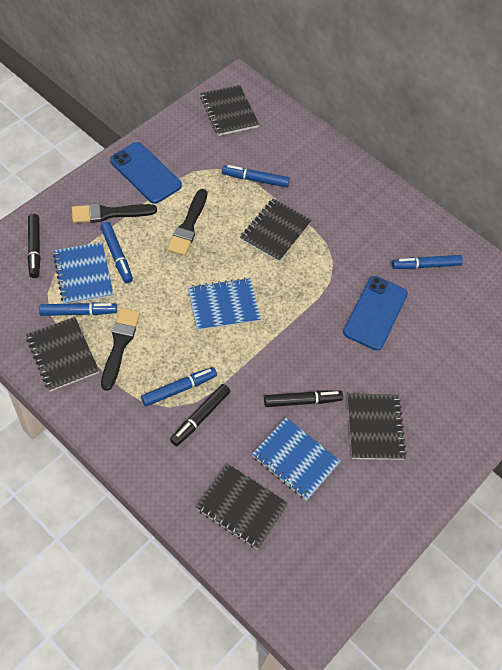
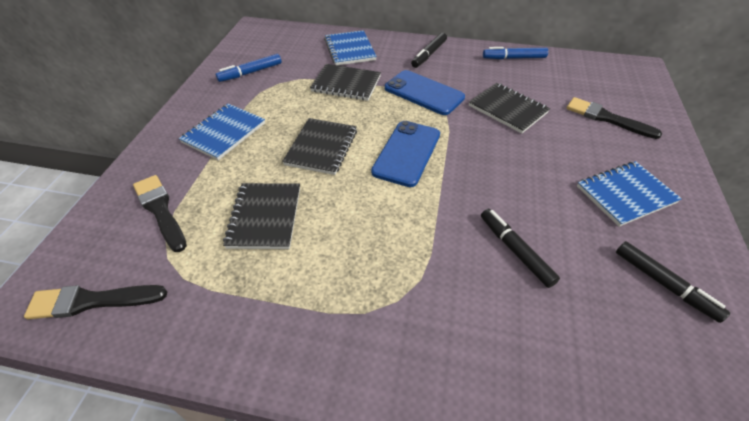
black notebook: [26,317,99,391] [196,464,288,550] [200,85,259,136] [240,198,312,262] [347,393,407,460] = 5 -> [223,183,300,249] [282,118,357,175] [310,64,381,101] [469,83,550,134] = 4
blue marker: [39,302,117,316] [100,222,133,283] [141,367,217,407] [222,165,290,187] [392,255,463,269] = 5 -> [216,54,282,82] [483,47,548,59] = 2

